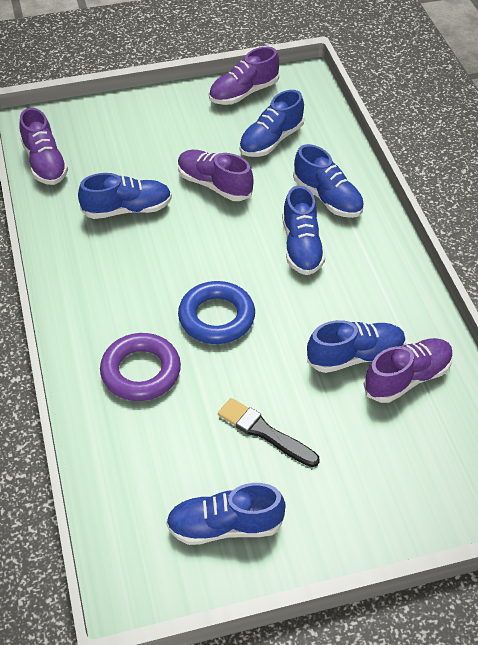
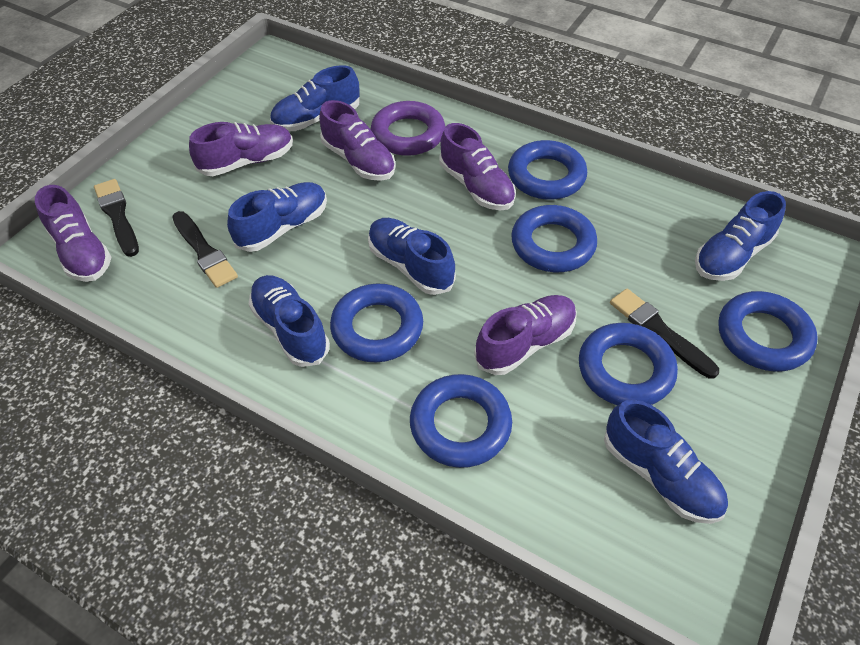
black brush: [218,398,320,467] = 1 -> [94,179,139,257] [172,211,238,288] [610,289,719,378] = 3
blue ring: [178,281,255,344] = 1 -> [330,283,423,362] [410,374,512,468] [508,140,587,200] [511,205,597,272] [579,323,678,405] [718,291,818,372] = 6
purple shoe: [19,108,68,185] [178,150,253,201] [209,47,279,105] [364,338,453,403] = 4 -> [35,185,112,282] [189,122,293,176] [319,100,396,181] [439,123,516,211] [474,295,577,375] = 5

